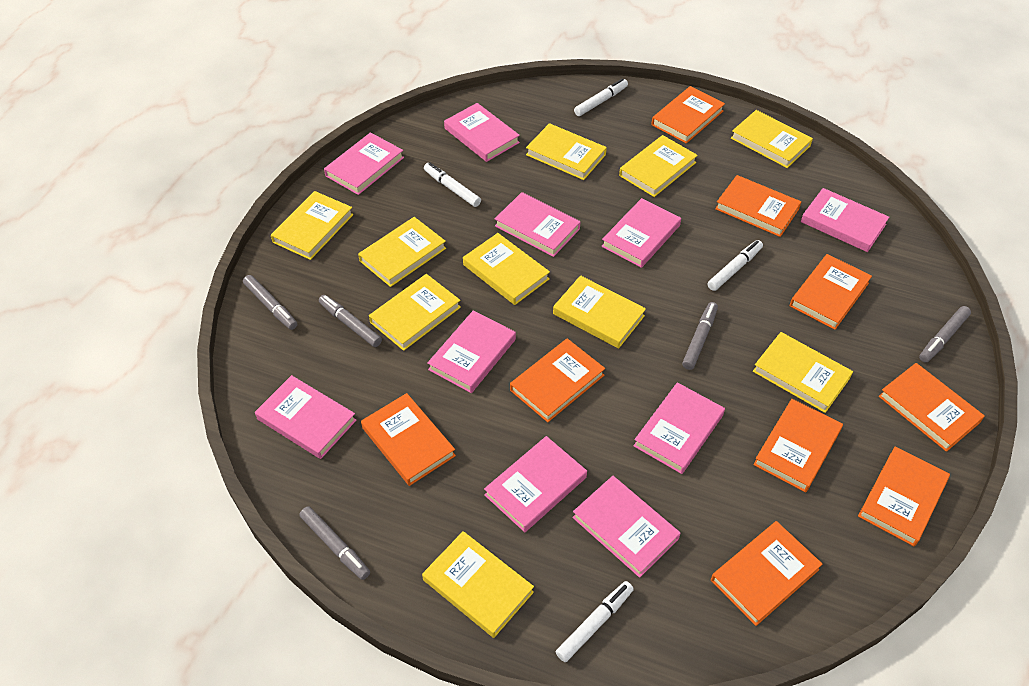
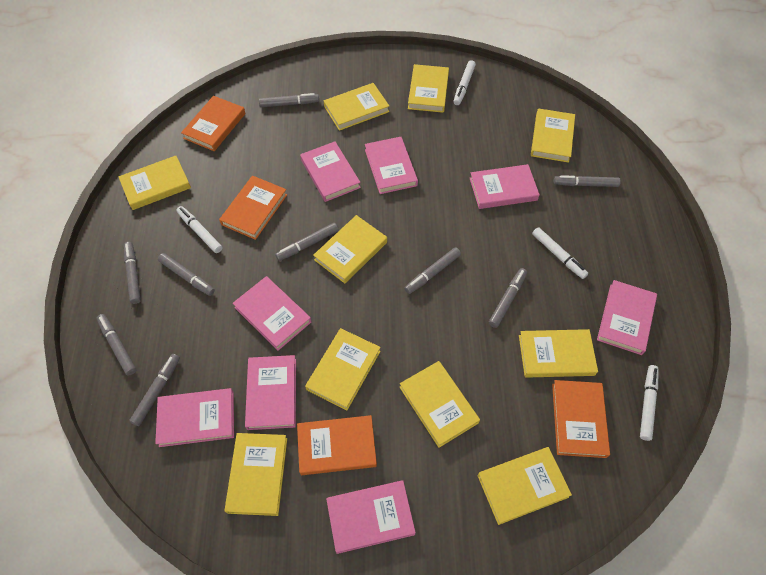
grey marker: [243,275,297,330] [299,506,370,580] [319,295,382,347] [682,302,718,370] [919,306,971,363] = 5 -> [97,314,136,376] [124,242,141,304] [129,354,180,426] [158,253,215,296] [259,93,319,107] [275,223,339,261] [405,247,461,294] [489,268,527,328] [554,175,621,187] = 9
orange book: [361,393,456,486] [510,338,605,422] [651,86,725,144] [711,521,822,626] [715,175,801,237] [753,399,843,492] [790,254,872,330] [858,446,950,546] [879,363,985,452] = 9 -> [181,96,245,151] [219,176,287,240] [297,415,377,475] [552,380,610,458] = 4
pink book: [255,375,356,459] [324,132,404,195] [427,310,516,393] [444,103,520,162] [484,436,587,532] [495,192,580,257] [572,476,681,578] [601,198,681,268] [633,382,725,474] [801,188,889,252] = 10 -> [155,388,234,447] [233,276,311,351] [245,355,296,430] [300,142,361,202] [326,480,416,554] [365,137,418,194] [470,164,540,209] [597,280,657,355] = 8

